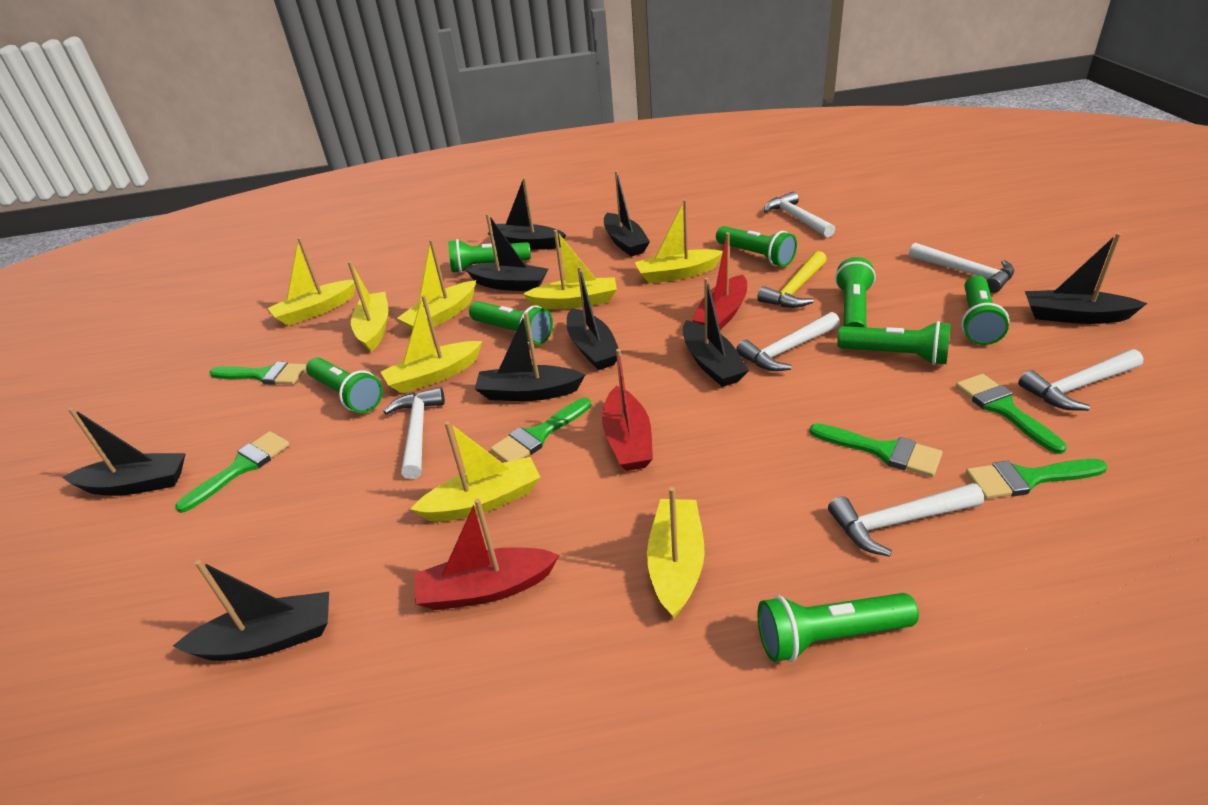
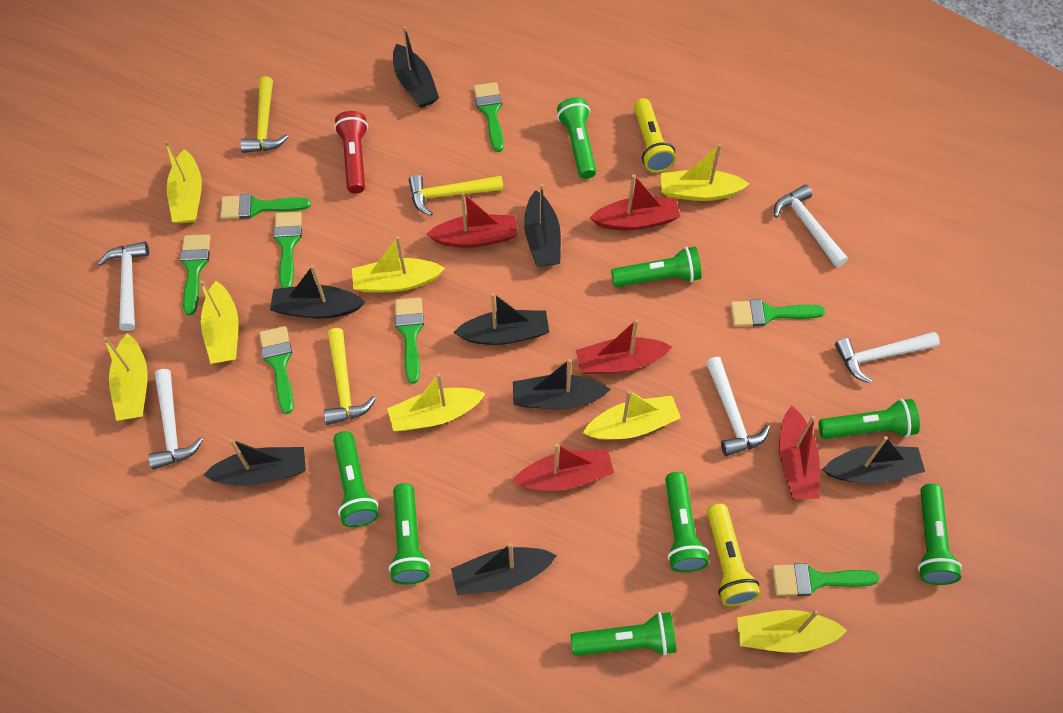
black boat: [62,407,186,496] [173,560,329,661] [464,213,548,291] [475,312,585,401] [488,177,566,250] [567,266,619,370] [604,171,650,257] [683,277,749,387] [1025,233,1147,324] = 9 -> [203,439,306,486] [270,265,365,319] [393,26,439,108] [451,543,557,595] [453,293,549,345] [513,359,611,409] [524,184,561,267] [823,436,925,483] = 8
green brush: [175,431,290,513] [210,362,306,385] [490,398,591,462] [809,423,942,477] [956,374,1067,454] [966,459,1108,499] = 6 -> [180,234,210,315] [220,194,311,219] [259,326,294,414] [274,211,302,288] [395,297,424,384] [474,82,504,152] [730,299,825,327] [772,563,879,596] = 8
red boat: [414,499,559,610] [602,349,653,471] [692,232,747,330] = 3 -> [426,192,518,248] [512,444,614,491] [576,319,672,374] [590,174,681,230] [779,406,820,499] = 5
red flashlight: none = 0 -> [334,111,368,194] = 1
white hammer: [384,387,445,479] [736,312,840,371] [764,191,835,238] [828,483,984,557] [909,243,1014,293] [1018,349,1143,411] = 6 -> [98,241,149,331] [148,369,203,469] [706,357,770,456] [774,185,848,267] [835,332,940,383] = 5
yellow flashlight: none = 0 -> [634,98,676,173] [707,504,761,606] = 2
yellow hammer: [757,251,827,308] = 1 -> [240,76,288,153] [324,328,376,425] [409,175,503,216] = 3

